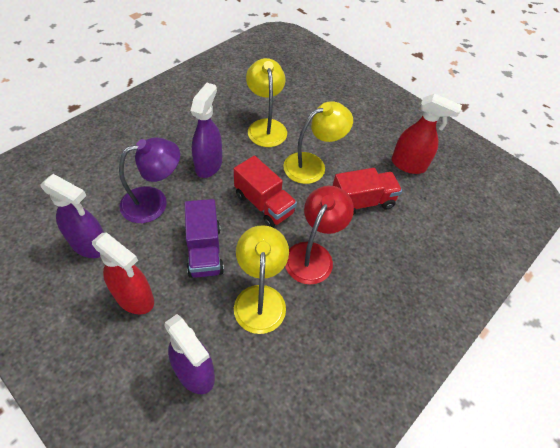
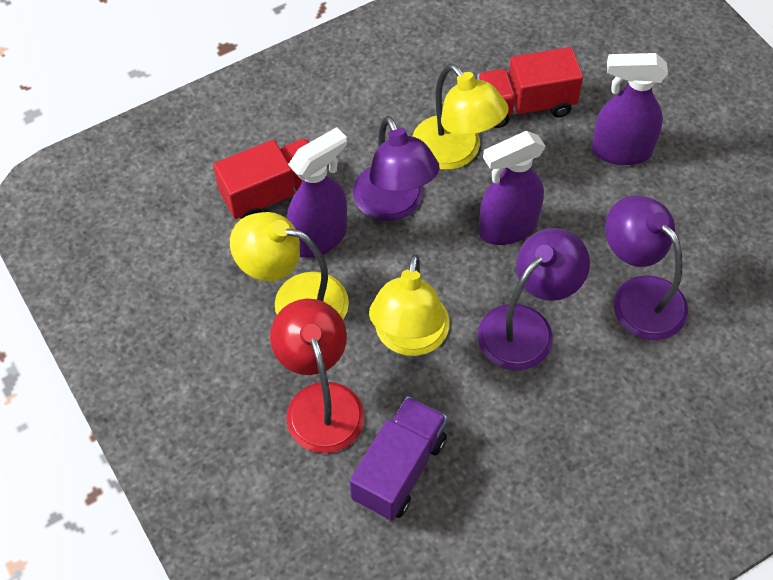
purple lamp: [119,137,180,223] = 1 -> [353,116,440,221] [478,228,590,370] [605,195,688,340] = 3
red spray bottle: [92,233,154,315] [391,93,462,174] = 2 -> none = 0

